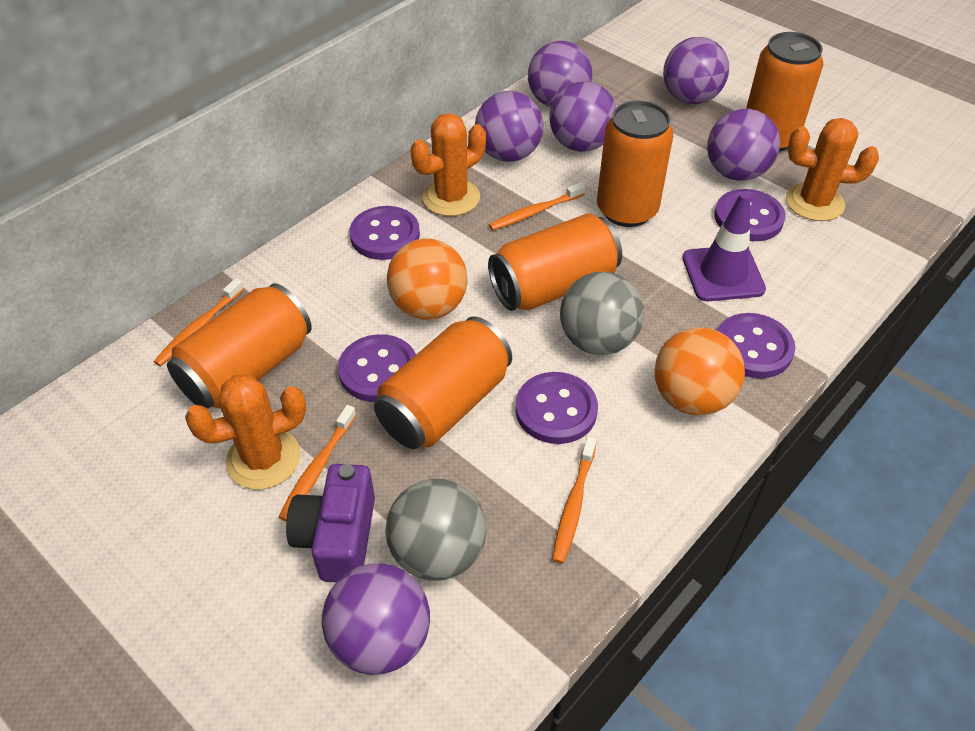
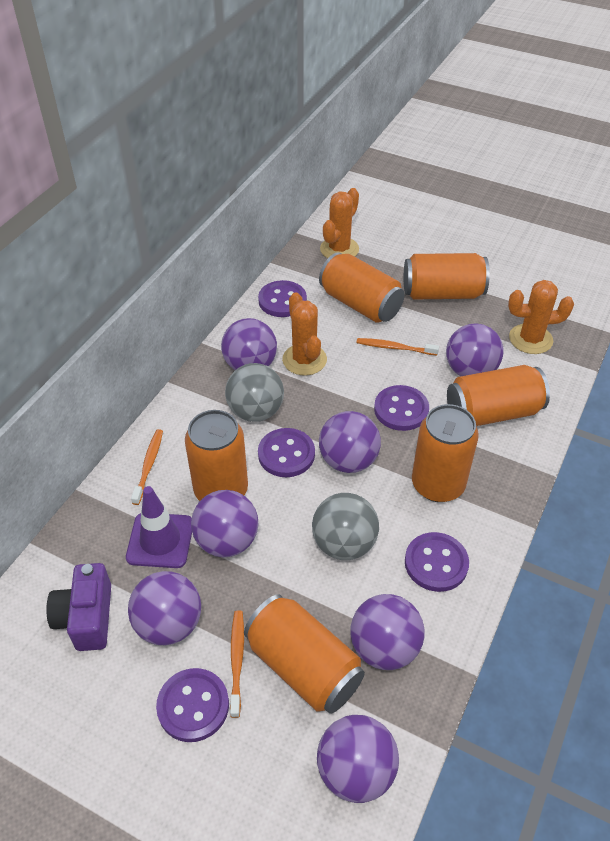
orange ball: [387,238,468,320] [654,327,745,415] = 2 -> none = 0
orange can: [167,283,312,409] [374,316,512,449] [488,213,622,311] [597,100,673,227] [746,32,823,152] = 5 -> [185,410,248,501] [244,594,365,714] [319,252,405,323] [404,253,490,300] [412,404,479,502] [447,365,550,426] = 6
orange toothbrush: [154,278,244,366] [278,405,356,521] [489,182,585,231] [552,436,596,564] = 4 -> [131,429,163,505] [230,610,244,718] [357,338,439,355] = 3
purple ball: [322,563,430,675] [475,91,544,162] [528,41,592,107] [549,81,616,152] [663,37,729,104] [707,109,780,181] = 6 -> [128,571,201,645] [191,490,258,557] [221,318,277,370] [317,715,399,803] [319,411,381,473] [350,594,424,670] [446,324,504,376] = 7

